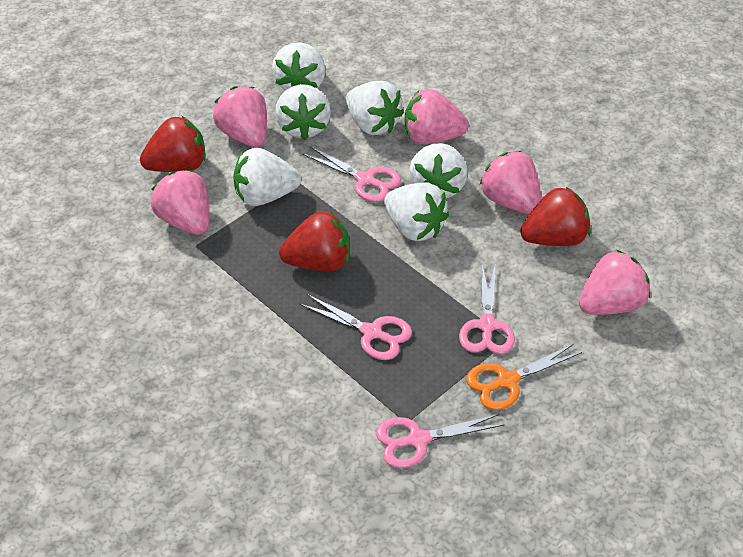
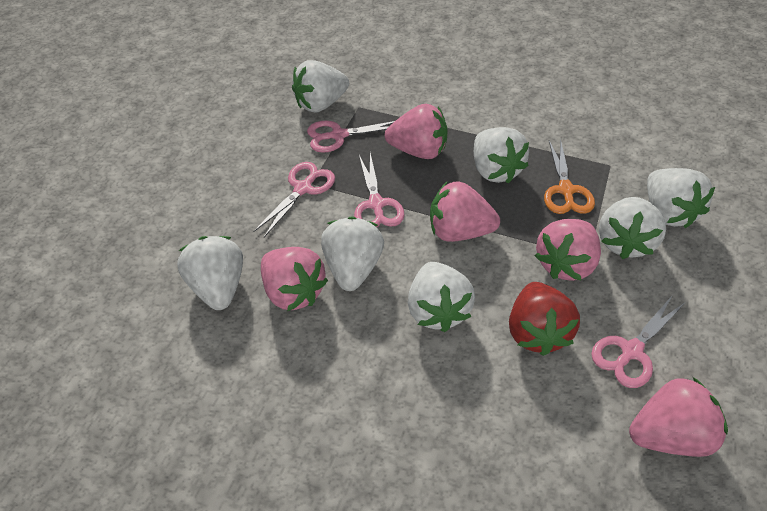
red strawberry: [140,116,206,172] [279,211,349,272] [520,187,591,246] = 3 -> [509,282,580,356] = 1
white strawberry: [233,148,301,206] [272,43,325,90] [275,84,331,140] [346,81,404,135] [384,182,449,241] [409,143,467,198] = 6 -> [177,236,243,310] [292,60,349,113] [321,217,384,291] [408,262,475,332] [474,127,529,183] [599,197,666,259] [647,168,715,228] = 7

